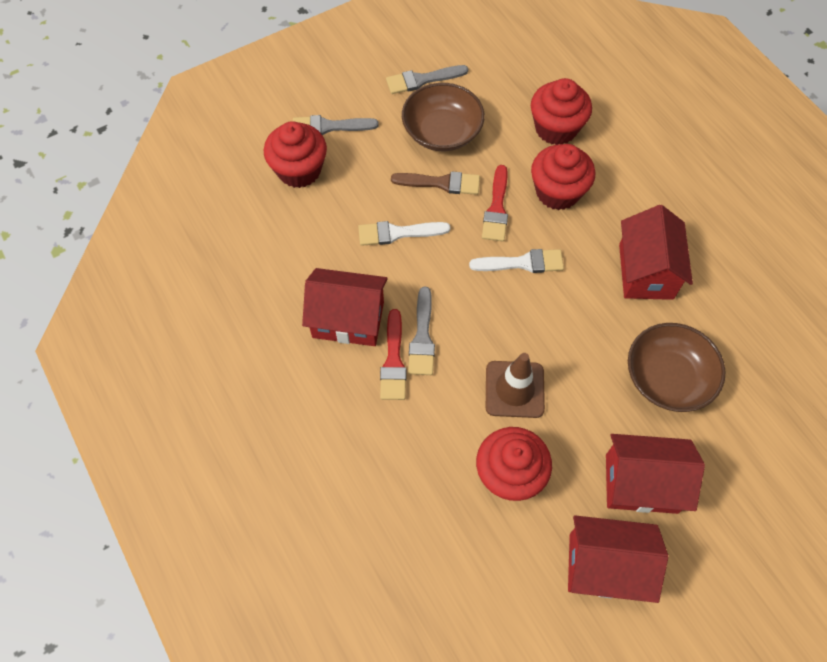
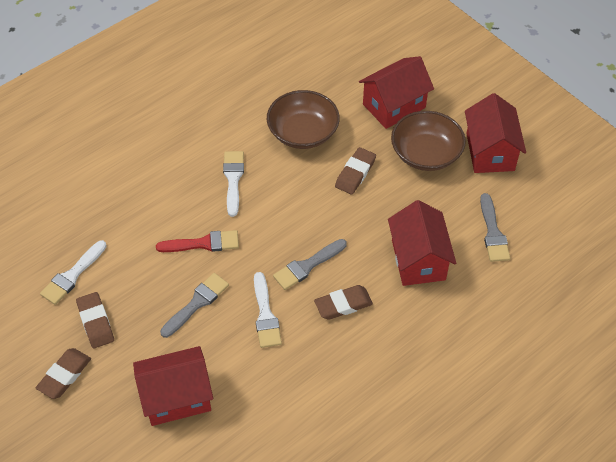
brown brush: [391,172,480,195] = 1 -> none = 0
brown eraser: none = 0 -> [36,348,91,399] [76,292,114,349] [314,285,373,320] [335,147,376,195] = 4
brown traffic cone: [486,353,545,418] = 1 -> none = 0
red brush: [380,309,407,400] [482,165,508,242] = 2 -> [156,230,239,252] = 1
red cupcake: [264,121,327,188] [476,427,552,501] [531,78,592,145] [531,144,595,210] = 4 -> none = 0
white brush: [358,221,450,246] [469,249,564,273] = 2 -> [40,240,107,305] [223,151,244,217] [254,272,282,348] = 3

